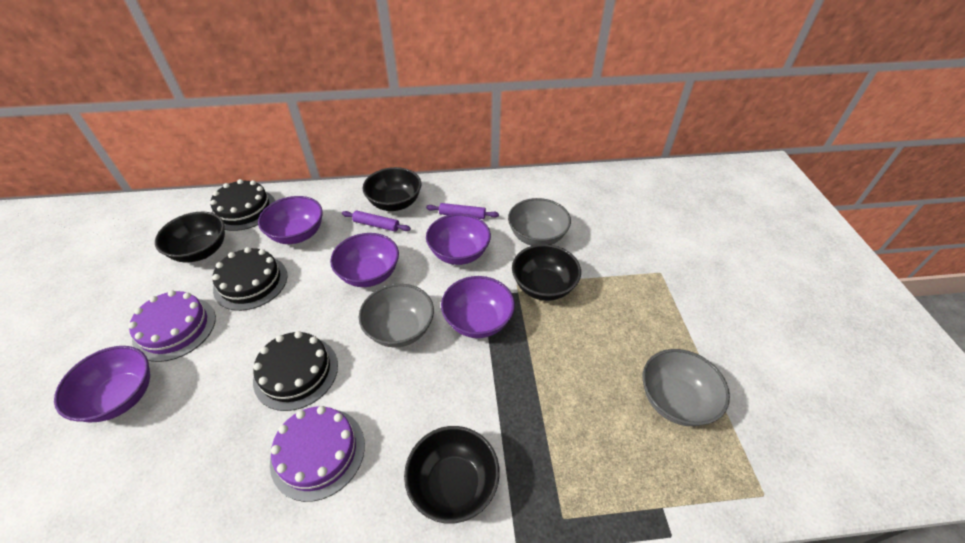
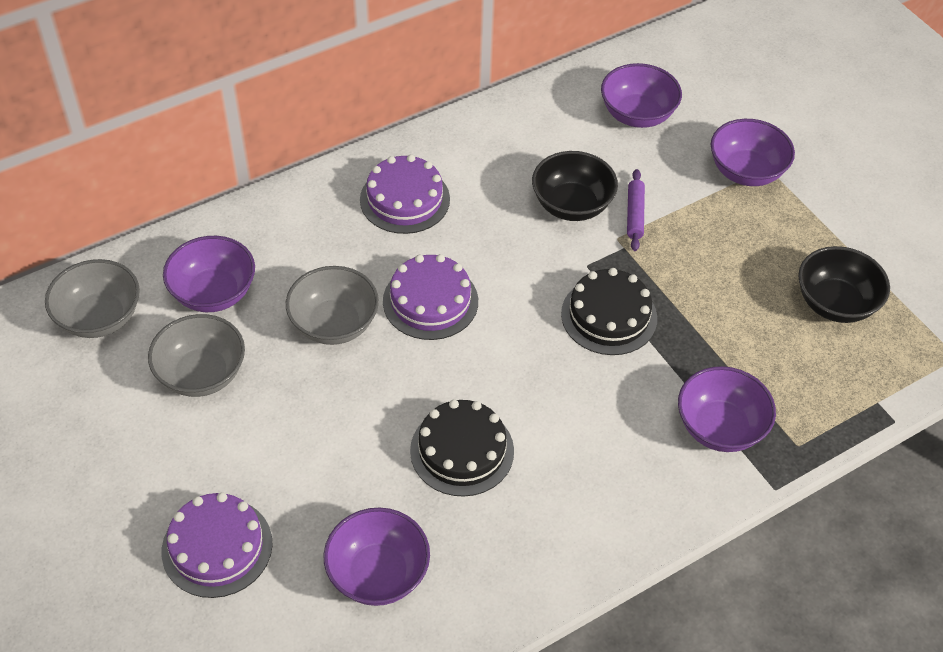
black bowl: [155,212,225,262] [362,167,421,211] [404,426,500,523] [512,244,581,301] = 4 -> [532,151,618,221] [798,246,890,323] = 2
black cake: [210,179,275,231] [212,247,288,311] [253,331,338,411] = 3 -> [410,399,514,497] [561,268,657,355] = 2
purple cake: [128,290,216,362] [270,406,365,502] = 2 -> [162,492,273,598] [360,154,450,234] [383,254,478,340] = 3
purple rolling pin: [342,211,411,232] [426,203,499,219] = 2 -> [627,169,645,251] = 1

